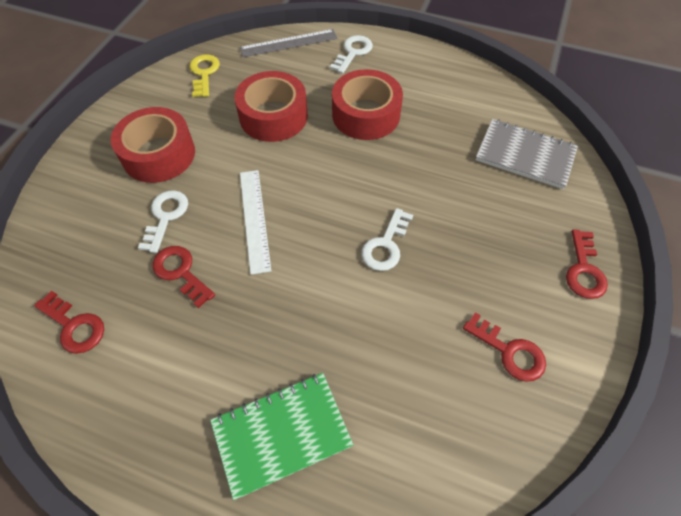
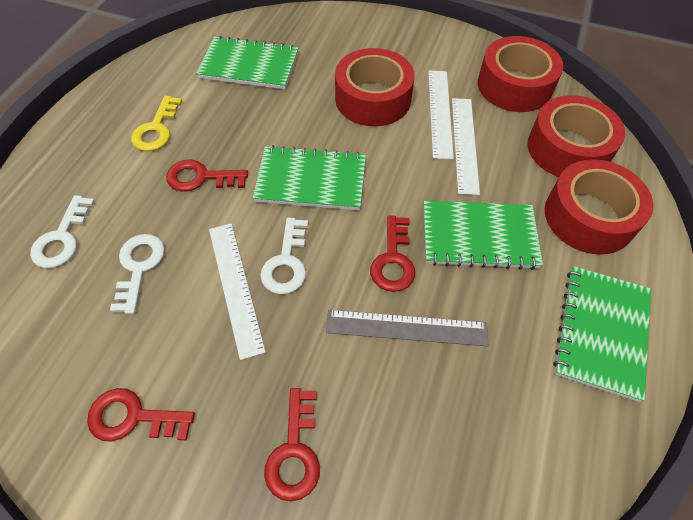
green notebook: [210,373,353,500] = 1 -> [196,36,299,89] [253,145,366,210] [424,201,543,270] [553,266,651,402] = 4
grey notebook: [476,119,578,189] = 1 -> none = 0
red tape: [111,107,195,183] [235,71,308,142] [332,69,403,140] = 3 -> [335,48,415,126] [478,36,564,112] [528,95,625,177] [545,159,653,255] = 4
white ruler: [240,170,271,275] = 1 -> [209,224,266,360] [428,71,454,160] [452,98,480,195] = 3

